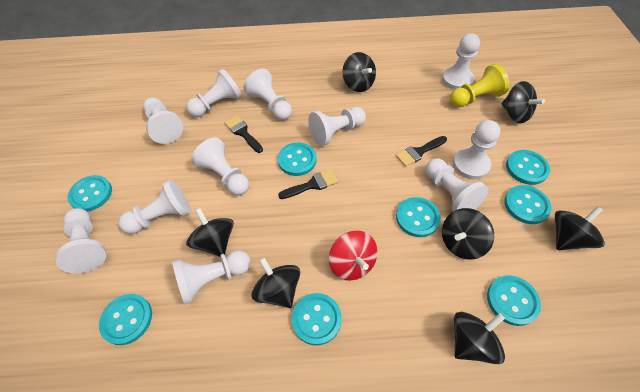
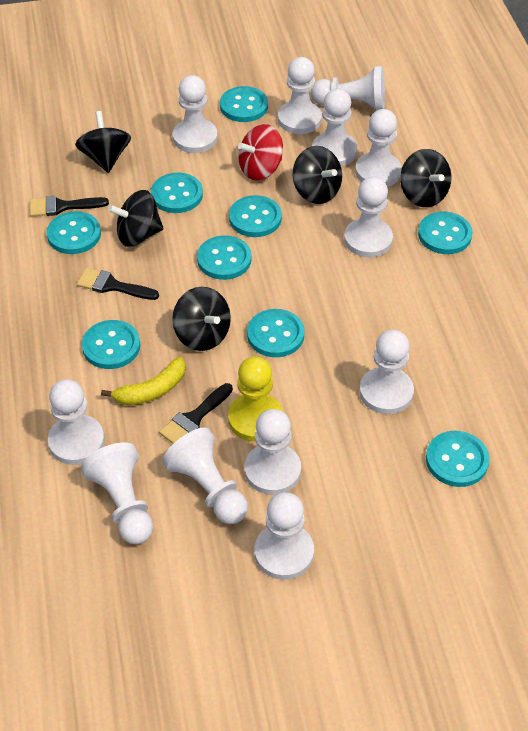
black spinning top: [186,208,234,257] [252,257,300,308] [342,52,376,92] [442,208,494,260] [454,312,505,364] [502,81,545,123] [555,206,605,250] = 7 -> [75,111,131,173] [108,190,163,247] [172,287,231,351] [293,146,342,204] [400,149,451,207] = 5
turquoise button: [67,175,112,212] [99,294,152,345] [278,142,317,176] [291,293,342,345] [396,197,441,237] [487,275,541,326] [504,185,552,224] [506,150,550,185] = 8 -> [47,211,101,254] [82,320,140,369] [151,173,203,213] [197,235,252,280] [220,86,268,122] [229,195,282,237] [247,309,305,357] [418,212,472,254] [426,431,489,487] = 9
white pawn: [56,208,106,274] [119,179,191,234] [143,97,183,144] [172,250,251,304] [186,69,242,117] [191,137,249,195] [243,69,292,120] [308,107,366,146] [425,158,489,211] [442,33,480,90] [453,120,500,179] = 11 -> [48,379,104,465] [81,442,153,544] [162,427,248,524] [173,75,218,153] [245,409,301,495] [255,492,314,580] [278,57,322,134] [311,66,385,111] [312,88,357,166] [344,176,393,257] [355,109,402,187] [359,330,414,414] = 12
yellow banana: none = 0 -> [101,357,186,405] = 1

